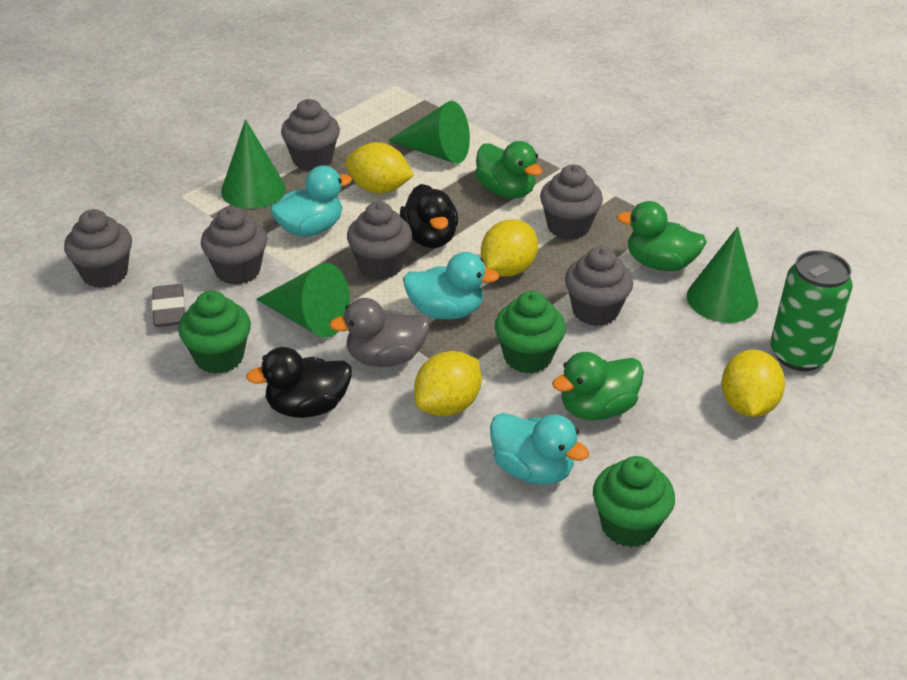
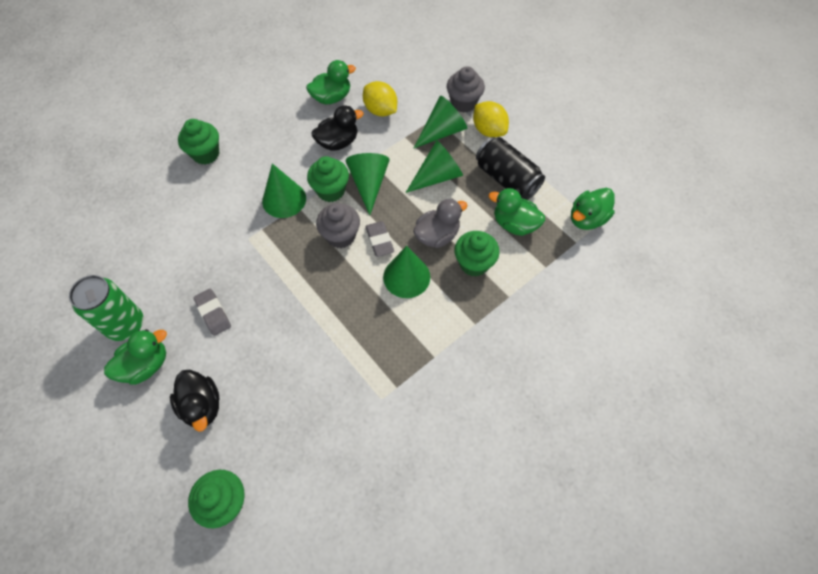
black can: none = 0 -> [476,137,545,200] = 1
green cone: [221,119,286,209] [256,263,350,338] [388,101,470,164] [687,227,758,323] = 4 -> [262,163,306,218] [345,153,390,215] [383,246,430,298] [406,140,463,193] [413,96,467,149] = 5
green cupcake: [178,291,251,374] [495,291,566,373] [593,456,675,547] = 3 -> [178,119,219,165] [188,470,245,528] [307,156,349,202] [454,231,500,277] = 4
green duck: [475,141,542,198] [552,352,644,420] [617,201,707,271] = 3 -> [104,329,167,385] [306,60,356,104] [489,188,545,236] [571,188,615,230] = 4
grey cupcake: [64,209,132,288] [201,206,267,285] [281,99,340,170] [347,202,412,279] [540,164,603,240] [565,246,633,326] = 6 -> [316,203,360,248] [447,66,485,112] = 2
grey eraser: [152,284,185,327] = 1 -> [193,289,231,336] [365,221,394,257] = 2
turquoise duck: [270,166,352,237] [403,252,500,319] [490,413,589,485] = 3 -> none = 0
yellow lemon: [345,142,414,194] [414,351,482,416] [481,219,538,277] [721,350,785,417] = 4 -> [363,81,397,117] [473,101,509,137] = 2

